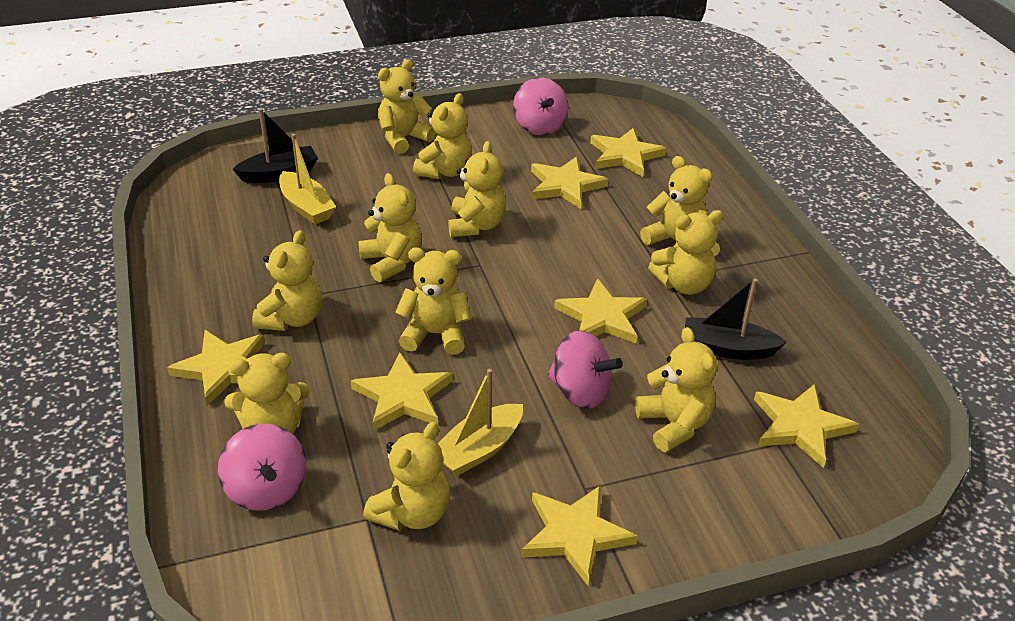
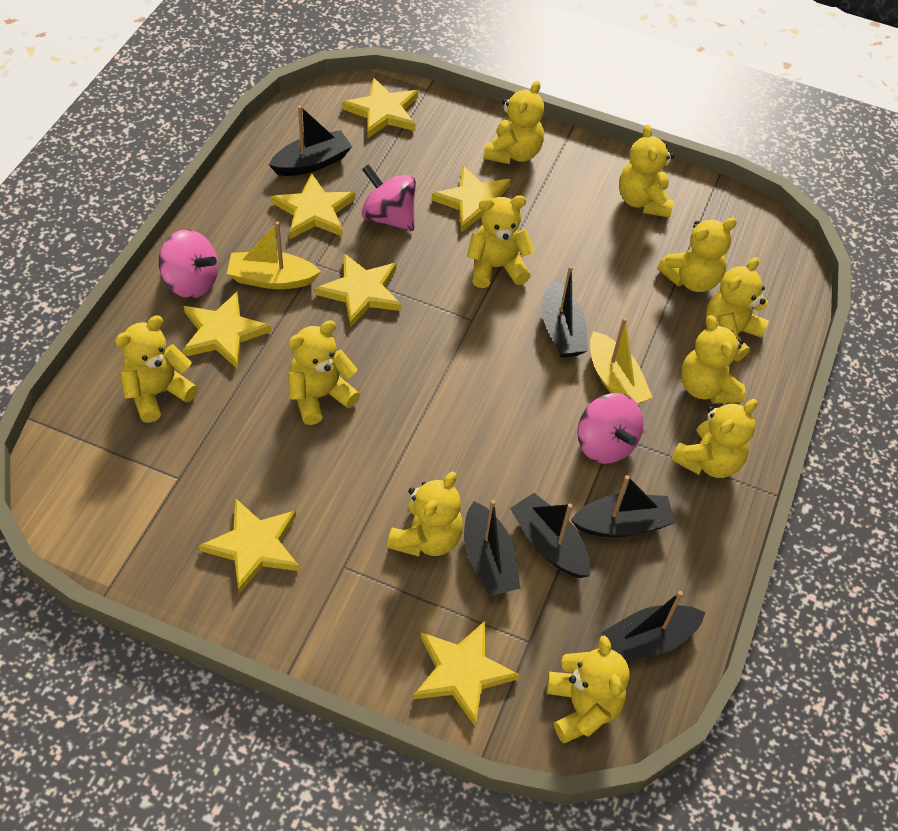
black boat: [232,108,318,183] [685,278,786,360] = 2 -> [269,105,352,176] [464,500,520,596] [510,493,591,578] [542,266,588,358] [571,475,675,537] [601,591,706,660] = 6

